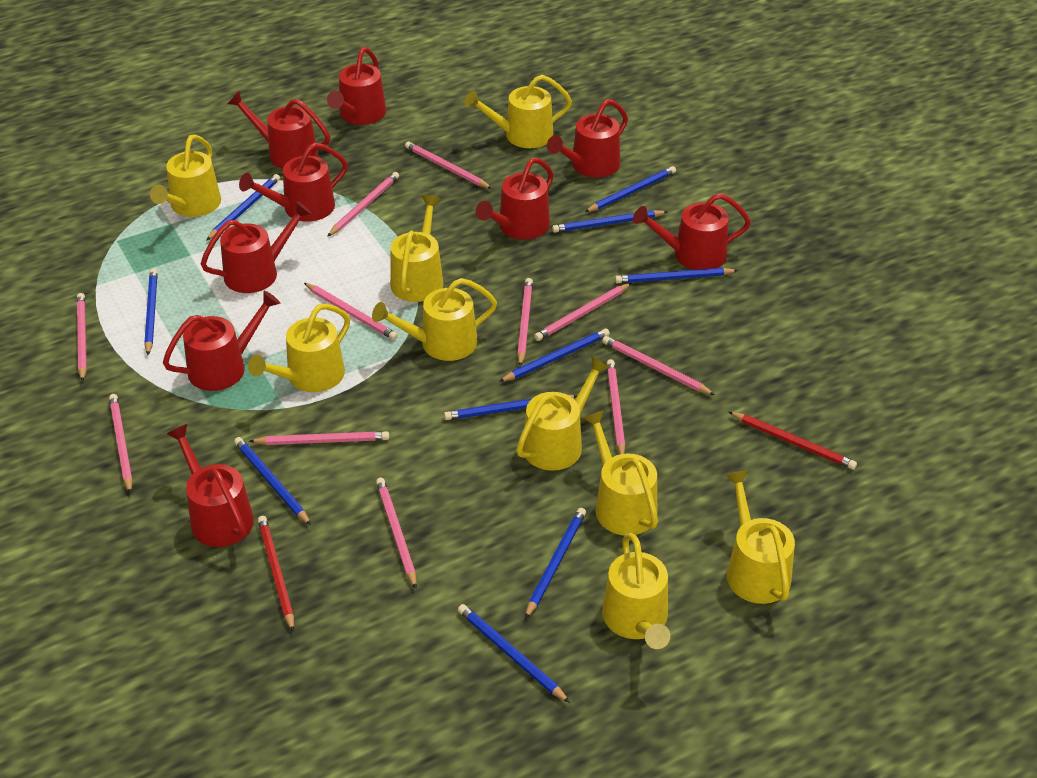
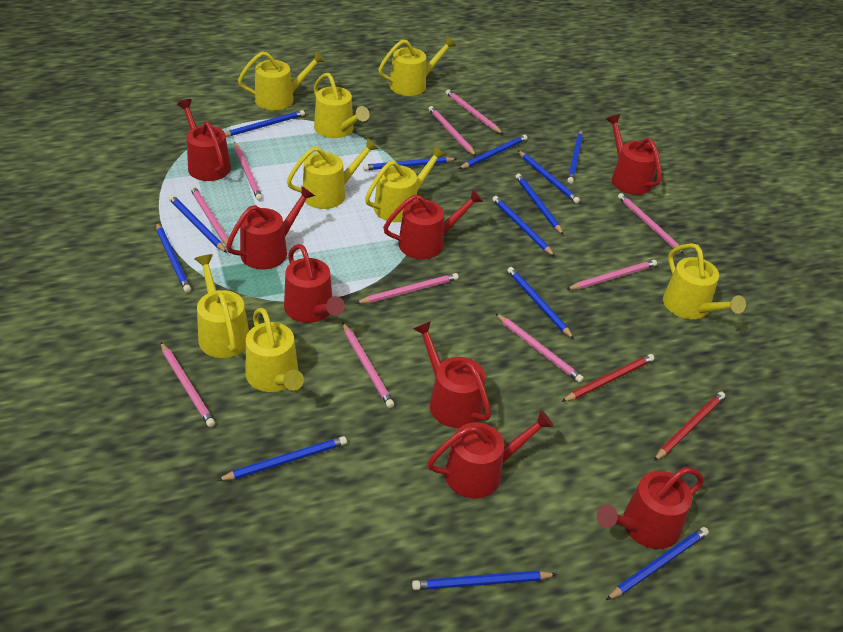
blue pencil: [144,268,158,355] [206,174,280,241] [234,437,311,525] [444,395,577,420] [458,604,570,703] [499,328,610,382] [525,508,586,619] [552,210,668,233] [585,166,676,212] [615,268,738,283] = 10 -> [156,222,191,292] [169,195,227,253] [217,436,347,481] [225,110,305,137] [363,157,457,171] [412,571,557,590] [459,135,527,169] [492,196,555,257] [507,267,574,339] [516,173,563,235] [518,151,580,204] [567,130,583,184] [606,527,709,600] = 13
pink pencil: [77,293,87,382] [109,394,133,494] [249,431,389,445] [304,283,398,340] [327,172,399,237] [376,478,417,589] [405,141,492,189] [517,278,533,367] [534,283,631,341] [602,336,715,395] [607,359,625,454] = 11 -> [161,342,215,427] [190,186,229,245] [234,142,263,201] [342,322,394,408] [356,273,459,304] [428,106,476,156] [446,89,503,134] [495,313,584,383] [566,260,657,290] [618,193,684,254] = 10
red watering can: [163,291,281,391] [167,424,254,547] [201,201,312,293] [228,91,330,168] [239,143,348,222] [327,47,386,125] [476,158,553,240] [547,99,628,178] [633,193,751,270] = 9 -> [177,99,231,181] [226,186,315,270] [284,244,345,323] [383,189,484,259] [413,321,491,428] [427,410,554,498] [597,467,704,549] [606,114,661,195] = 8
yellow watering can: [150,135,221,217] [248,304,350,392] [372,278,497,361] [390,195,444,302] [464,75,572,148] [516,356,609,471] [582,410,658,535] [602,533,670,649] [725,470,795,604] = 9 -> [195,254,249,358] [238,51,325,110] [246,308,304,392] [287,138,379,209] [314,73,369,138] [365,146,446,222] [378,36,456,96] [663,243,746,319] = 8

